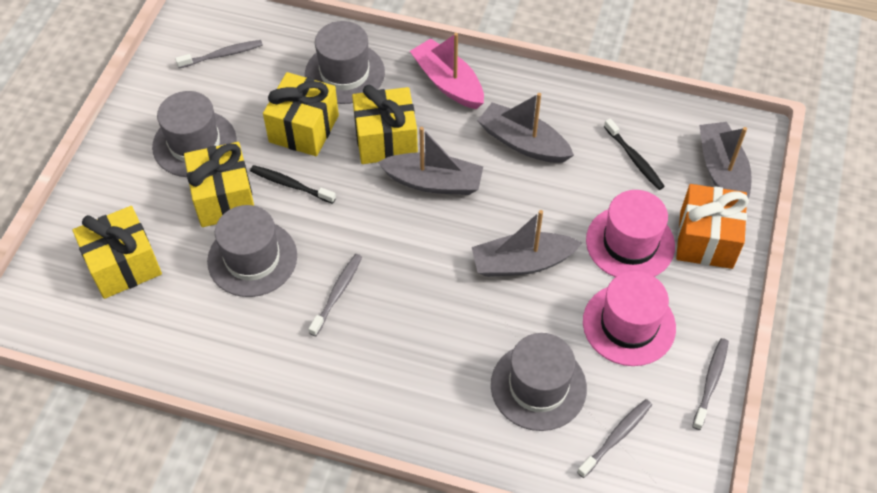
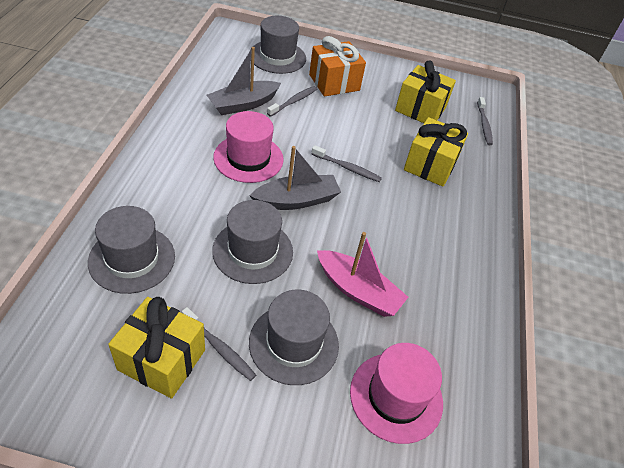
black toothbrush: [250,165,336,204] [604,118,665,190] = 2 -> none = 0
grey boat: [378,127,483,195] [472,210,582,277] [477,93,574,163] [699,122,752,199] = 4 -> [207,47,281,115] [250,146,341,210] = 2
yellow gift: [73,206,162,299] [184,142,254,227] [263,72,339,156] [352,85,418,164] = 4 -> [108,297,205,399] [395,60,456,123] [404,117,468,187] = 3

